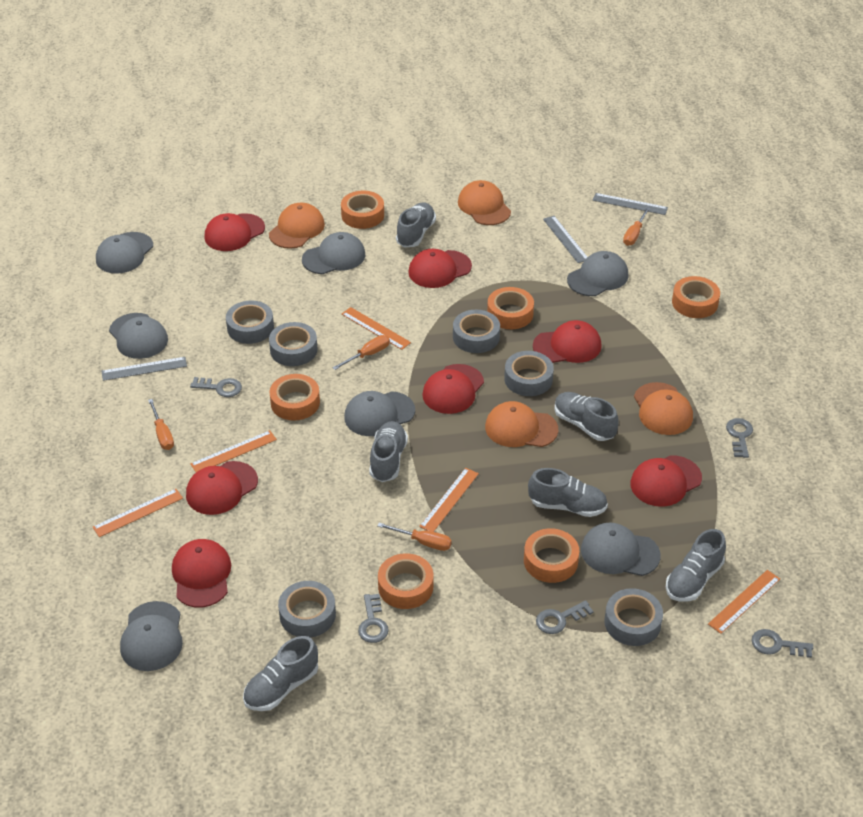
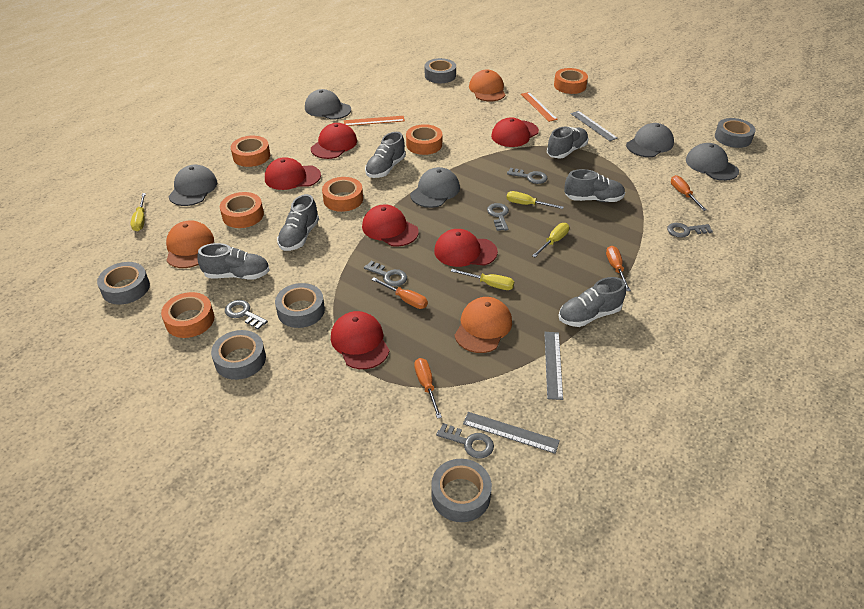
grey cap: [96,232,153,274] [109,313,168,359] [120,601,183,671] [302,232,365,274] [344,391,415,436] [567,251,629,296] [581,522,660,576] = 7 -> [168,165,217,206] [305,89,351,120] [410,167,460,208] [626,123,674,157] [686,143,739,181] = 5
grey key: [190,377,242,397] [358,594,389,643] [536,600,594,634] [726,418,753,458] [752,629,813,658] = 5 -> [225,300,268,329] [364,261,407,286] [436,423,494,458] [487,203,509,231] [507,168,547,184] [667,223,713,238] = 6
orange cap: [269,203,325,249] [458,180,511,225] [485,401,558,447] [634,382,693,435] = 4 -> [166,221,214,268] [454,297,512,353] [469,70,506,101] = 3
orange ruler: [93,489,183,537] [190,430,277,472] [342,307,411,350] [419,468,479,532] [708,570,780,634] = 5 -> [344,116,405,126] [521,92,558,122] = 2
red cap: [172,539,231,608] [186,461,258,515] [204,213,265,251] [408,249,472,288] [422,364,484,414] [533,320,602,363] [630,455,702,507] = 7 -> [265,157,321,190] [311,123,357,159] [331,311,390,369] [362,204,419,247] [434,229,498,267] [491,117,539,147] = 6
yellow screwdriver: none = 0 -> [130,193,146,231] [451,269,514,290] [506,191,564,209] [532,223,569,257] = 4

